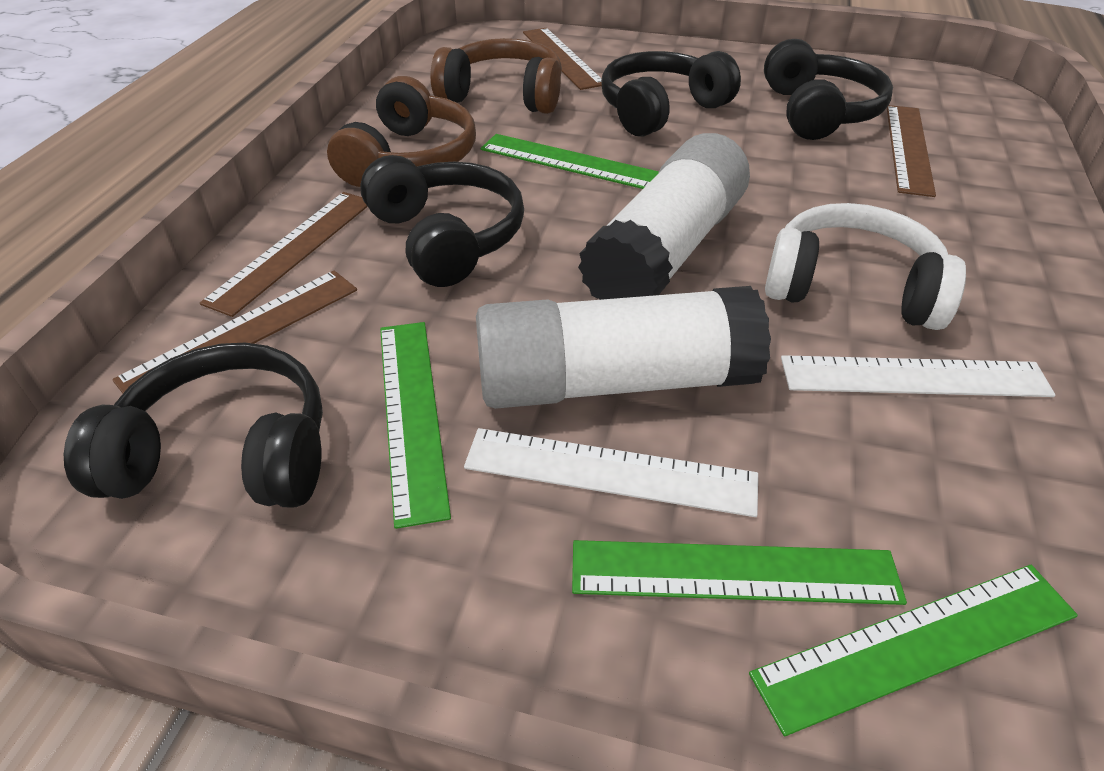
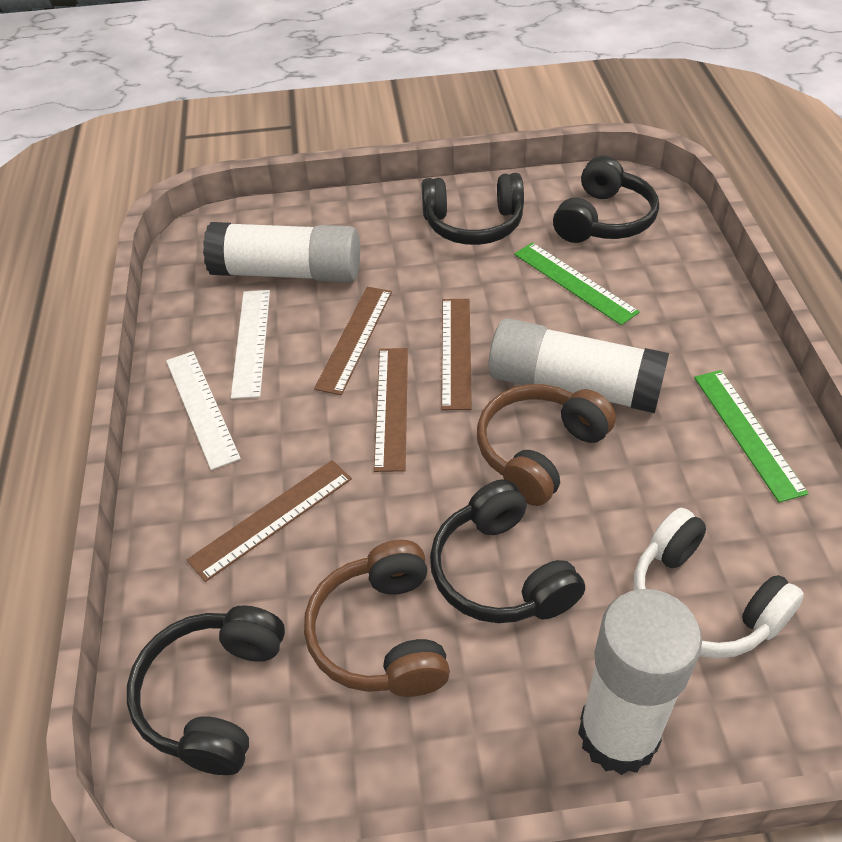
green ruler: [380,322,451,529] [481,134,659,189] [572,540,907,605] [749,565,1078,736] = 4 -> [514,242,640,325] [694,370,809,503] = 2
white glue stick: [476,286,771,409] [578,133,750,300] = 2 -> [203,222,360,283] [488,318,669,413] [578,589,702,775] = 3

